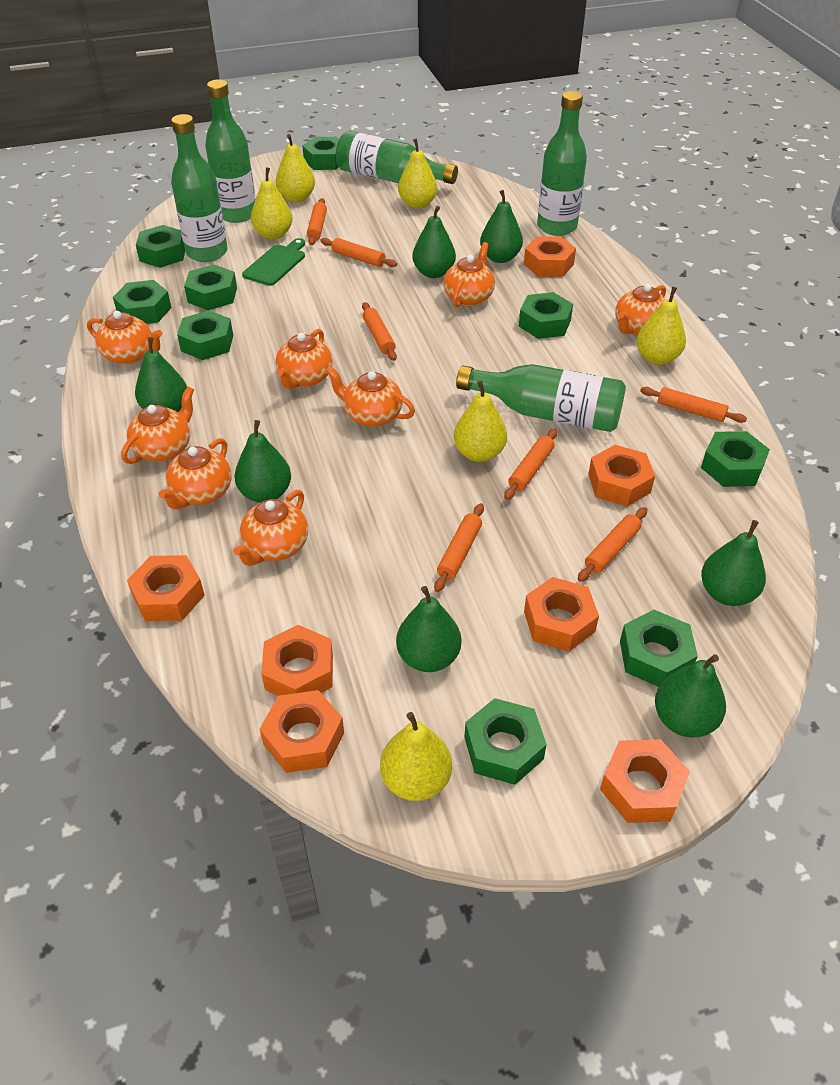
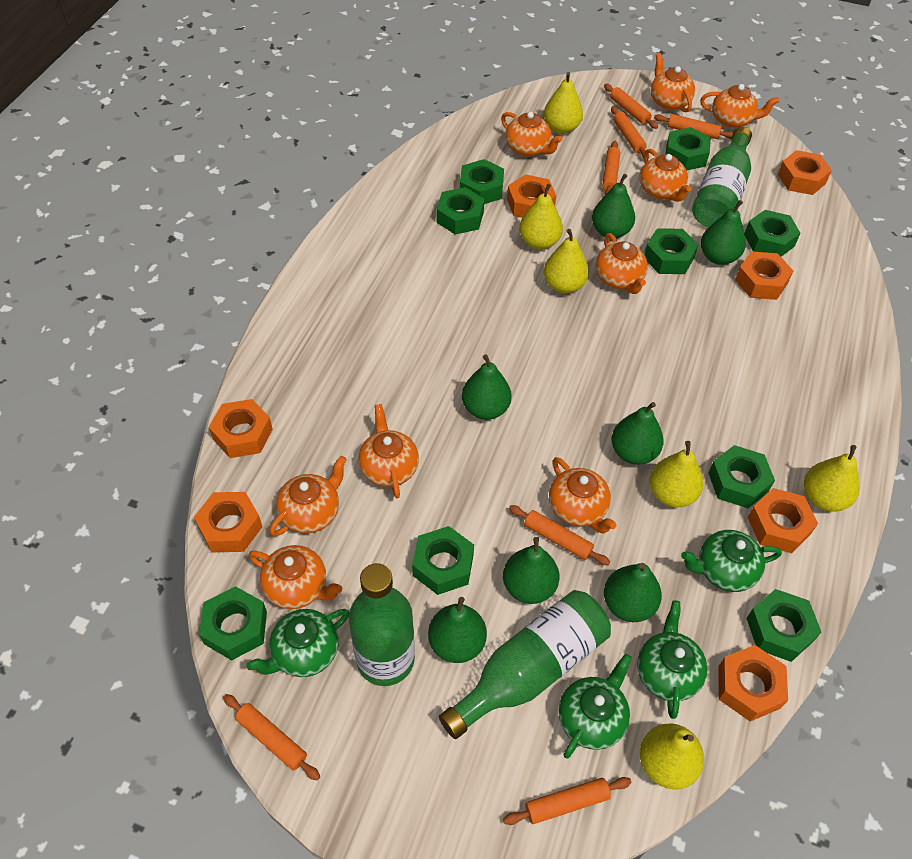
green bottle: [171,114,228,262] [205,80,255,223] [336,131,458,184] [456,364,626,432] [537,91,587,236] = 5 -> [349,563,415,686] [439,590,611,739] [692,126,752,227] = 3
green cutting board: [242,238,305,286] = 1 -> none = 0
green teapot: none = 0 -> [246,609,349,677] [559,654,632,759] [637,600,708,719] [681,530,782,592] = 4
orange teapot: [87,311,162,364] [121,387,194,464] [158,438,232,510] [233,490,308,566] [275,329,333,389] [325,366,415,427] [443,242,495,307] [615,284,666,336] = 8 -> [249,545,342,609] [270,456,347,536] [358,404,419,498] [501,112,562,157] [549,457,617,534] [595,233,648,294] [639,149,691,202] [650,53,695,112] [700,84,779,128] = 9

